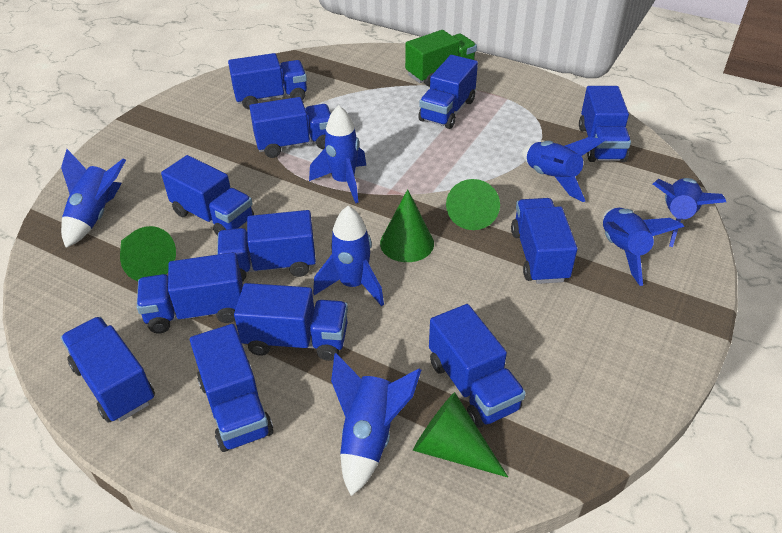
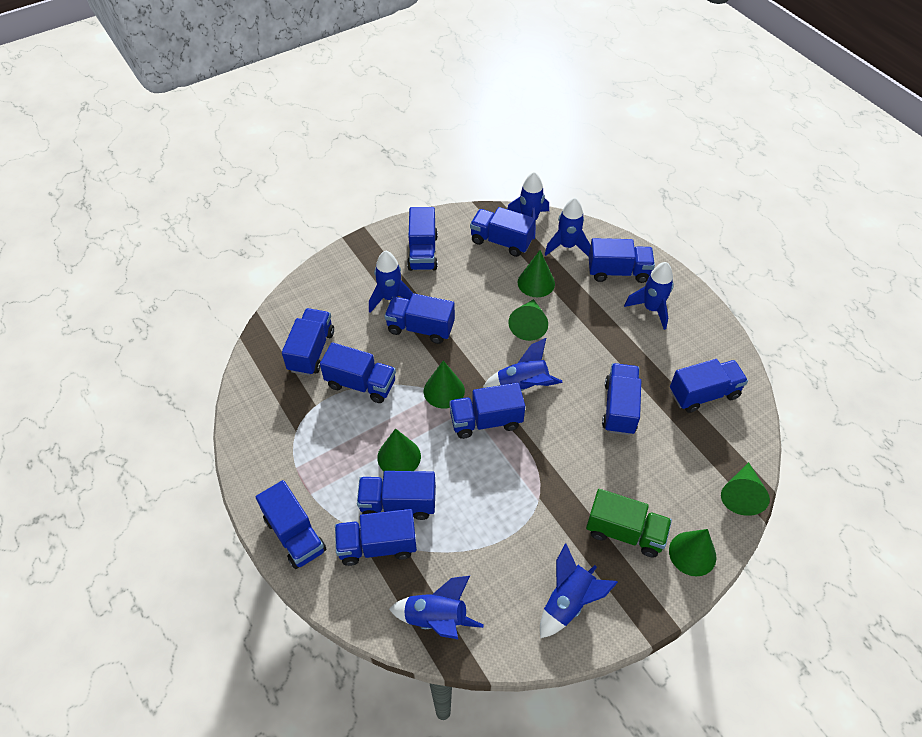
green cone: [120,226,176,281] [380,189,434,262] [413,392,508,477] [446,179,500,230] = 4 -> [377,428,421,471] [424,360,465,409] [508,299,548,341] [518,250,555,297] [669,529,716,576] [721,462,770,516] = 6

